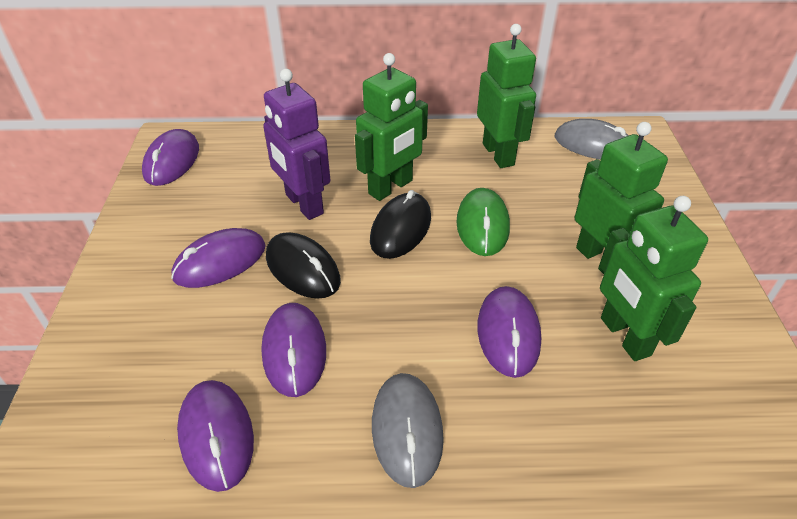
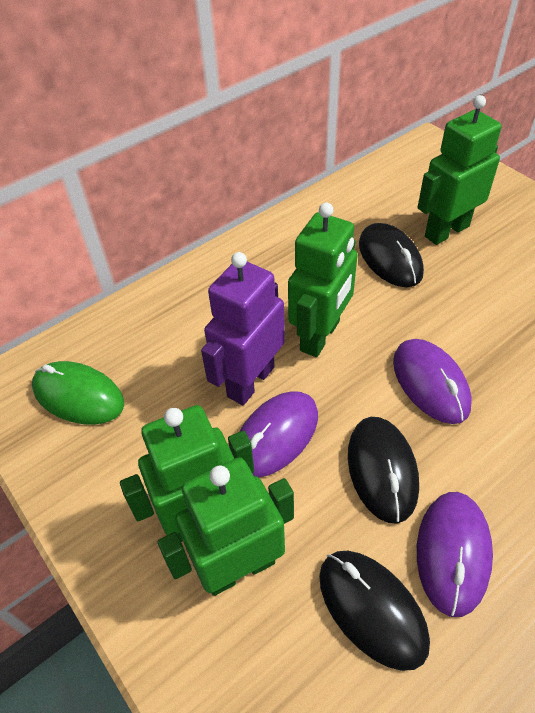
black mouse: [266,232,341,299] [370,190,431,259] = 2 -> [319,551,430,671] [348,417,419,524] [359,223,424,287] = 3
grey mouse: [372,373,444,488] [555,119,629,160] = 2 -> none = 0
purple mouse: [142,129,199,186] [171,228,266,288] [177,380,254,492] [261,303,326,397] [477,286,541,378] = 5 -> [239,391,318,478] [393,339,472,424] [417,492,493,617] = 3

